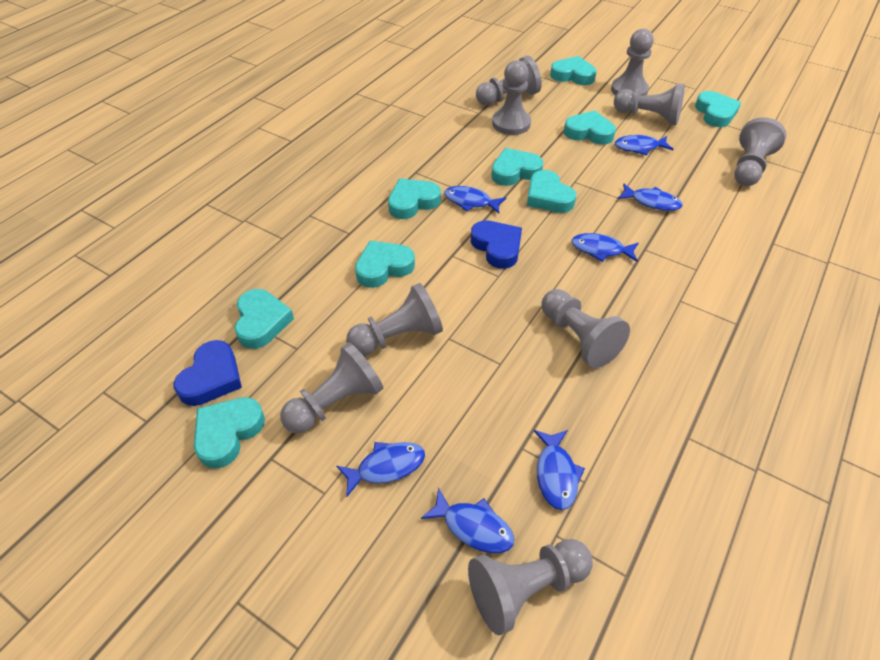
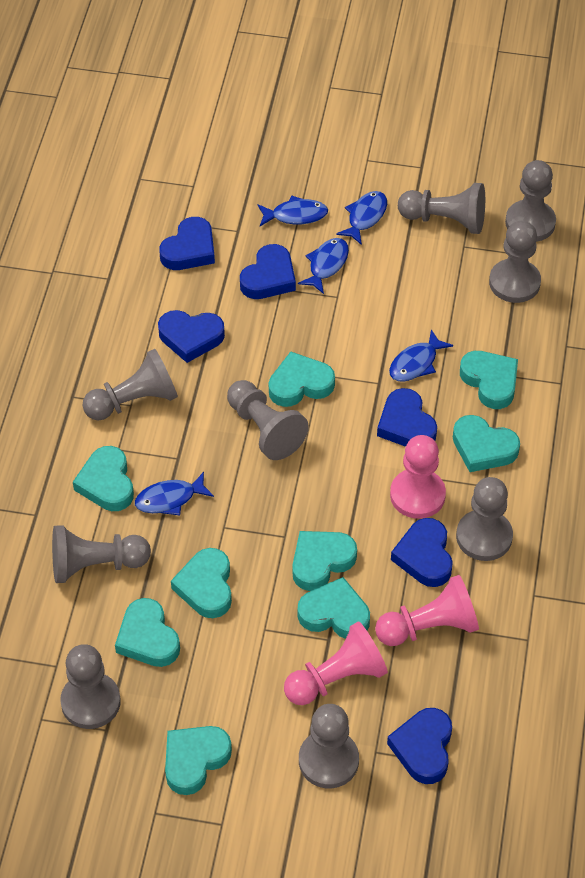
blue fish: [336,442,425,497] [421,487,514,553] [444,186,506,214] [534,430,585,510] [571,233,639,262] [615,135,673,155] [617,183,682,211] = 7 -> [135,472,214,515] [258,195,328,226] [298,238,349,294] [336,191,387,245] [389,329,453,381] = 5
blue heart: [174,340,242,406] [471,220,522,269] = 2 -> [158,310,225,363] [159,217,215,270] [240,244,296,299] [377,388,437,447] [387,708,452,784] [391,518,453,587] = 6
pink pawn: none = 0 -> [284,621,388,705] [375,575,479,646] [390,435,446,519] = 3

